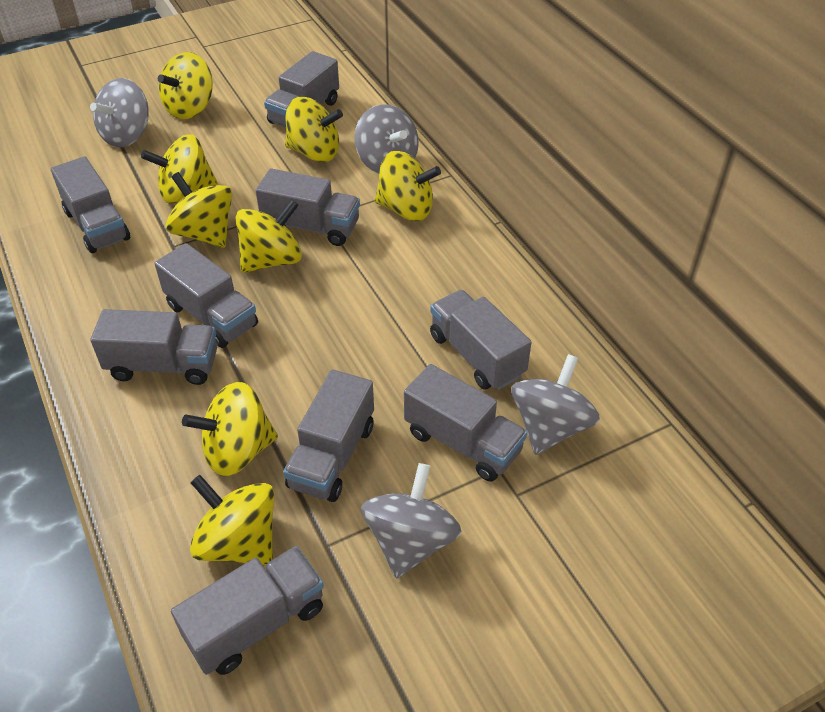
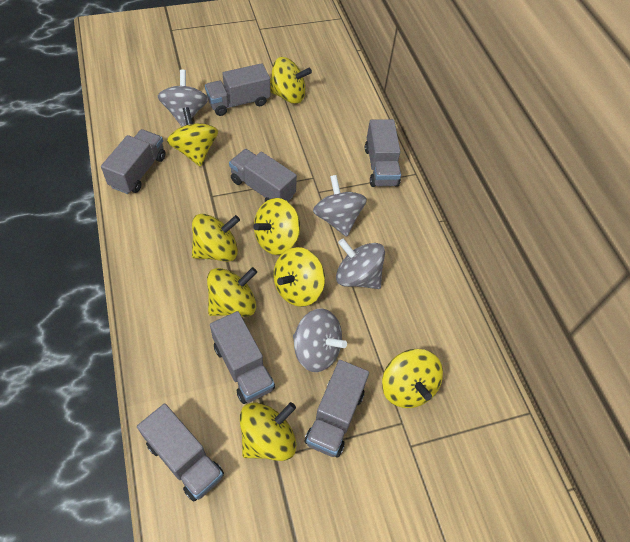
grey truck: [51,156,130,253] [91,309,217,385] [154,243,258,348] [171,546,324,675] [256,168,360,246] [264,51,339,128] [283,369,374,502] [404,364,527,482] [430,290,532,390] = 9 -> [101,129,166,194] [137,403,224,502] [205,63,271,116] [210,311,275,404] [229,149,297,202] [305,360,369,457] [365,119,401,187] = 7

